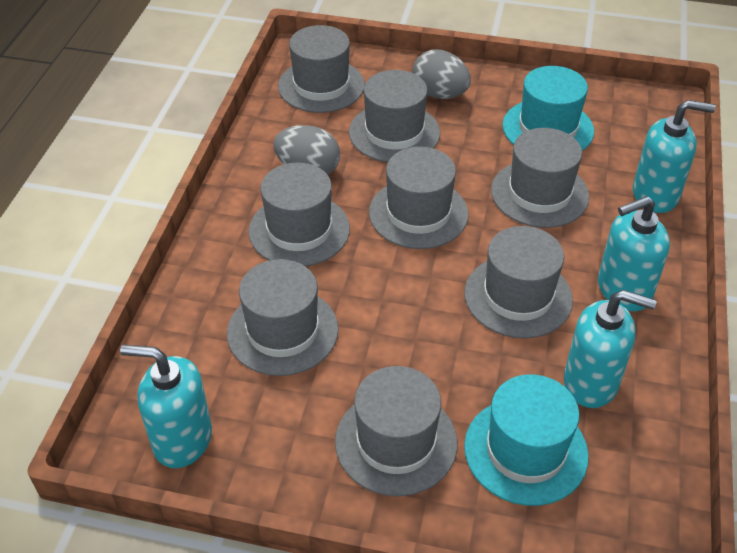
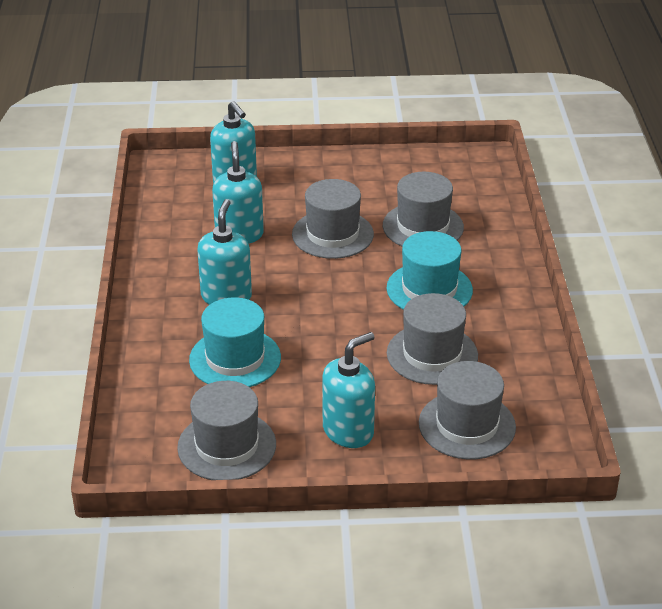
grey egg: [273,125,340,175] [412,49,471,99] = 2 -> none = 0
grey hat: [227,259,339,376] [249,163,350,266] [278,25,365,113] [335,366,457,496] [349,70,440,162] [369,147,469,249] [464,226,573,338] [491,128,589,228] = 8 -> [177,381,276,480] [292,179,374,259] [383,172,464,246] [387,293,478,385] [419,361,516,459] = 5

